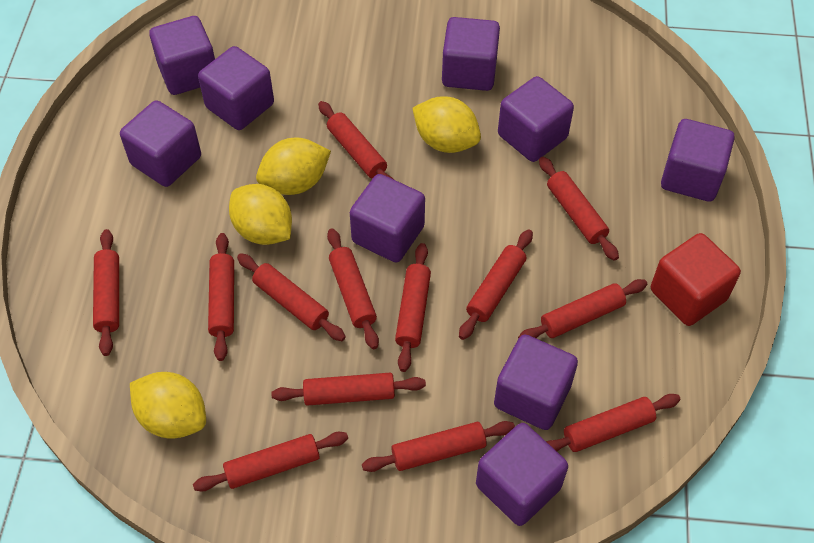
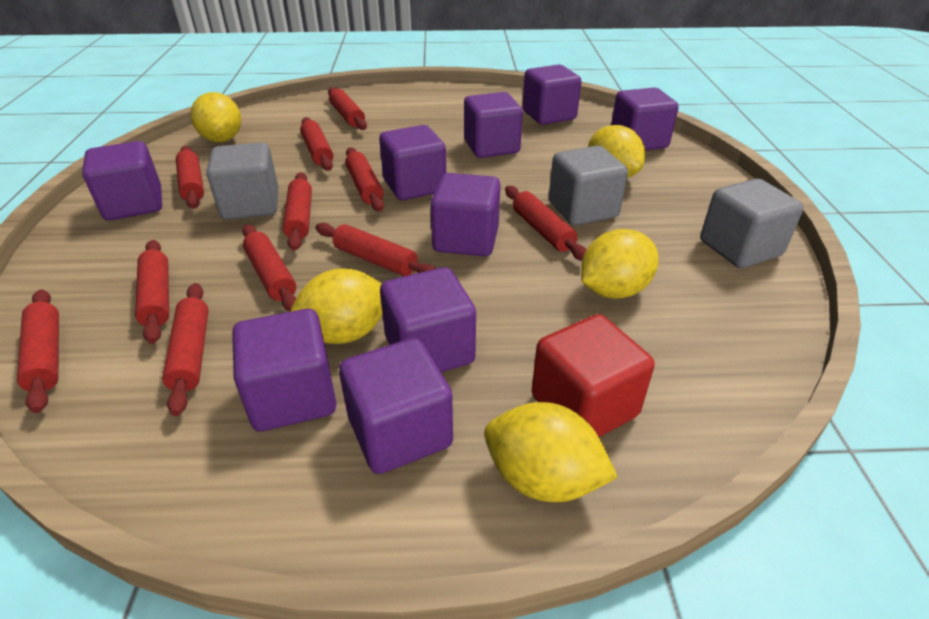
grey cube: none = 0 -> [206,142,278,220] [549,146,628,226] [700,179,804,268] = 3
red rolling pin: [93,229,119,356] [193,432,348,492] [208,233,234,361] [237,253,346,341] [271,373,426,406] [318,101,393,179] [327,228,379,349] [362,421,515,472] [395,243,431,372] [459,229,533,340] [518,279,647,339] [539,157,619,261] [546,394,681,452] = 13 -> [17,289,59,413] [135,240,169,344] [162,283,209,416] [176,146,204,209] [242,225,296,312] [283,172,312,251] [300,117,333,171] [315,223,436,276] [328,87,367,130] [345,147,384,212] [505,186,587,261] = 11
yellow lemon: [130,372,206,439] [229,184,292,245] [256,138,331,195] [412,96,481,153] = 4 -> [191,92,241,142] [290,268,382,344] [484,402,618,502] [581,229,659,299] [588,125,645,178] = 5

